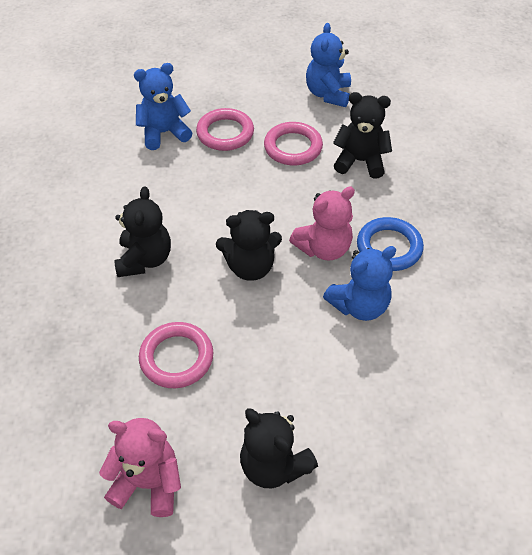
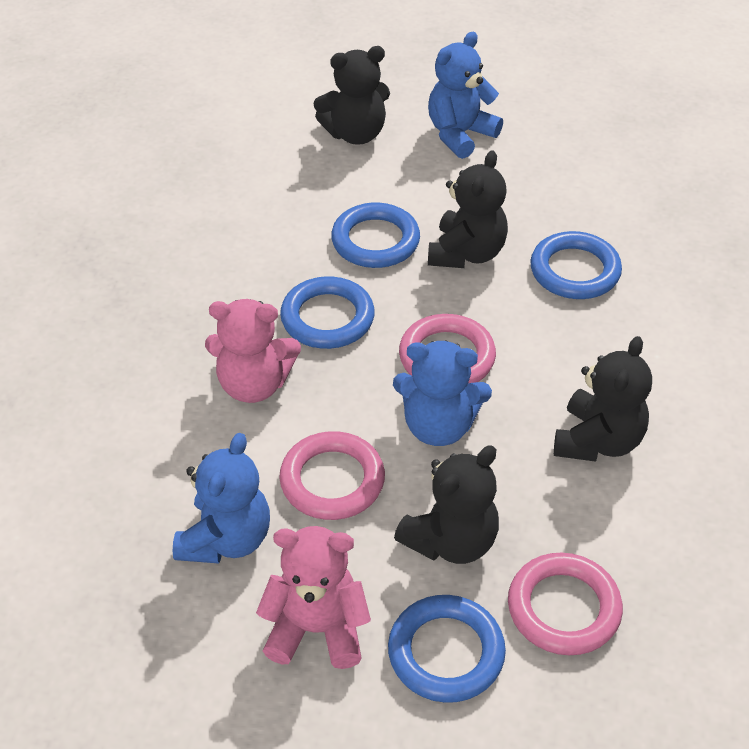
blue ring: [357,217,424,271] = 1 -> [280,276,375,349] [331,202,420,268] [388,595,506,703] [530,231,622,299] = 4

